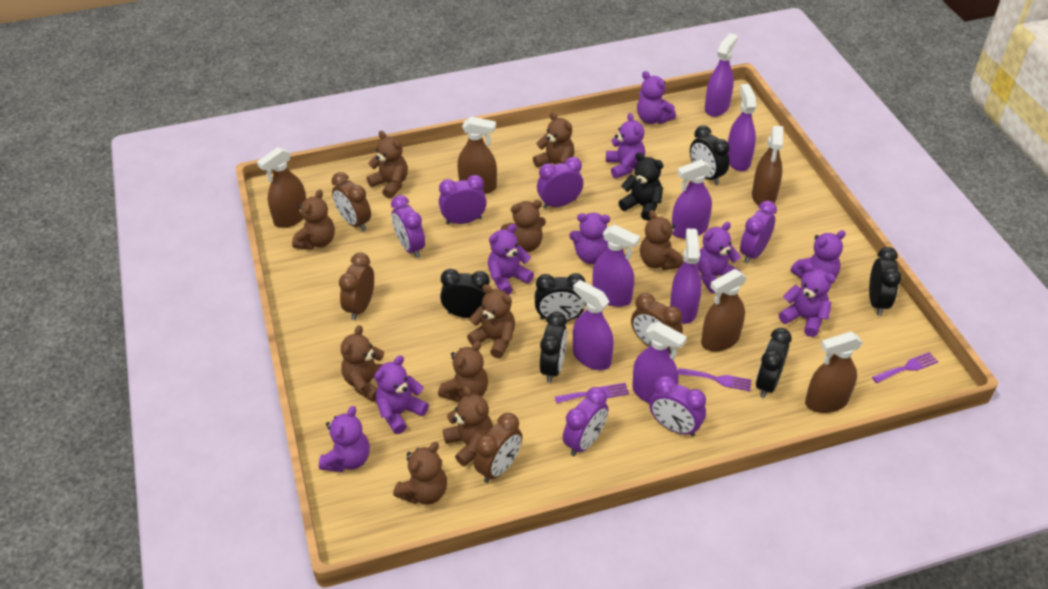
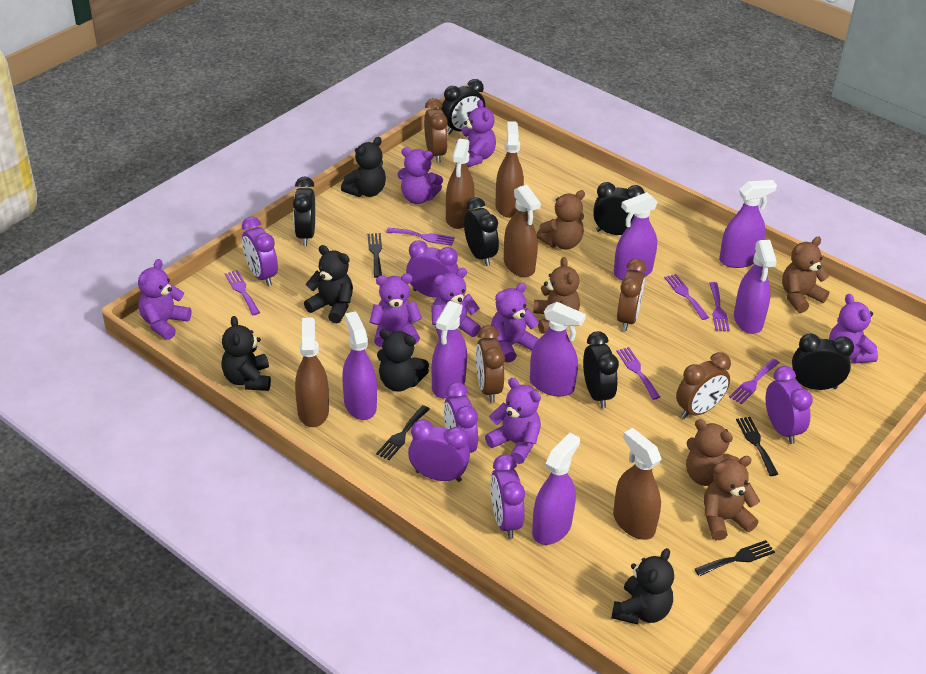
black fork: none = 0 -> [368,233,382,278] [376,405,430,460] [695,540,775,576] [736,417,778,476] = 4
black teddy bear: [618,152,664,221] = 1 -> [221,316,271,391] [304,245,353,323] [341,137,386,197] [377,329,429,392] [611,548,674,625] = 5
brown teddy bear: [292,189,335,250] [341,325,384,402] [367,131,408,199] [393,442,447,505] [438,341,488,402] [443,386,493,467] [467,284,515,359] [501,200,546,252] [533,112,574,167] [640,210,684,270] = 10 -> [533,257,580,334] [536,190,585,250] [686,419,740,486] [704,456,760,540] [782,237,829,313] = 5
purple fork: [555,383,629,403] [678,368,752,391] [872,352,938,383] = 3 -> [225,270,260,315] [386,228,455,246] [616,347,660,400] [664,274,709,320] [709,282,730,332] [729,359,780,404] = 6
purple teddy bear: [319,406,370,472] [374,355,429,434] [488,224,534,295] [569,213,610,264] [606,113,645,179] [637,71,676,124] [697,222,741,293] [779,263,836,337] [791,230,846,279] = 9 -> [138,259,191,340] [369,274,422,347] [397,147,443,204] [431,268,481,339] [456,99,496,167] [485,378,541,464] [491,283,539,363] [829,294,878,363] = 8

